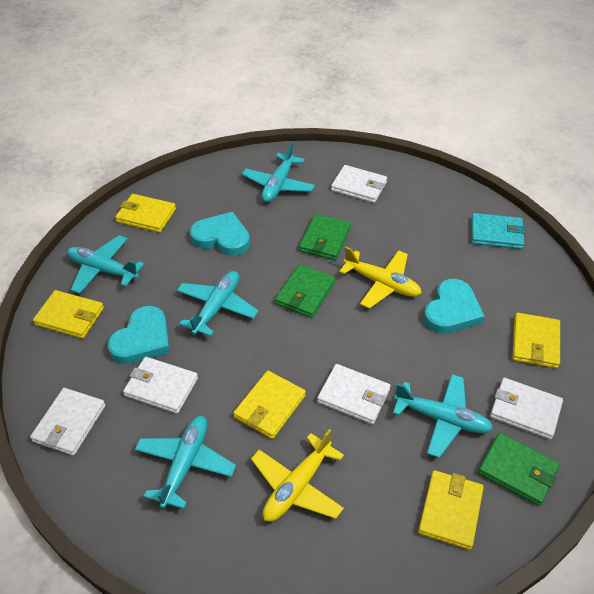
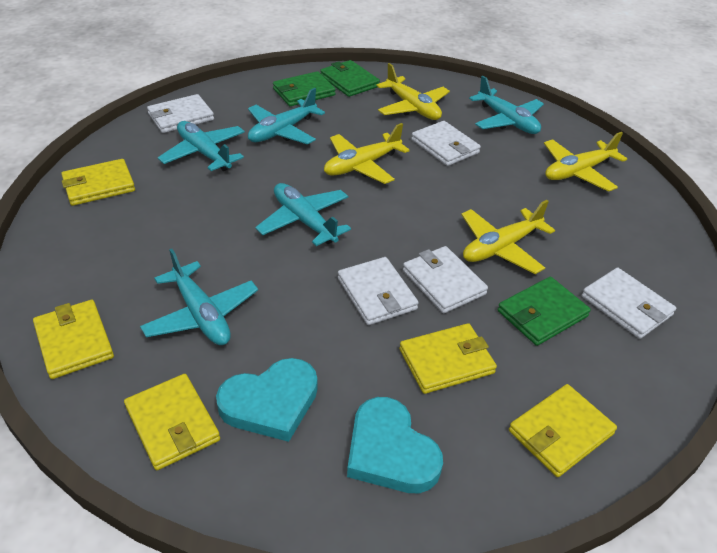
turquoise heart: [108,306,170,364] [190,212,250,256] [423,279,485,334] = 3 -> [216,358,318,442] [347,397,443,493] = 2
turquoise wallet: [471,213,526,249] = 1 -> none = 0
yellow plane: [251,429,344,522] [339,247,421,309] = 2 -> [324,123,410,184] [376,63,450,120] [461,200,555,274] [544,132,627,192] = 4

